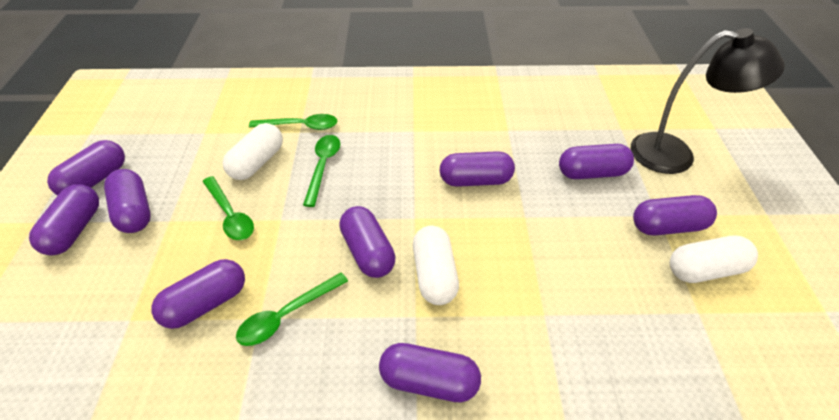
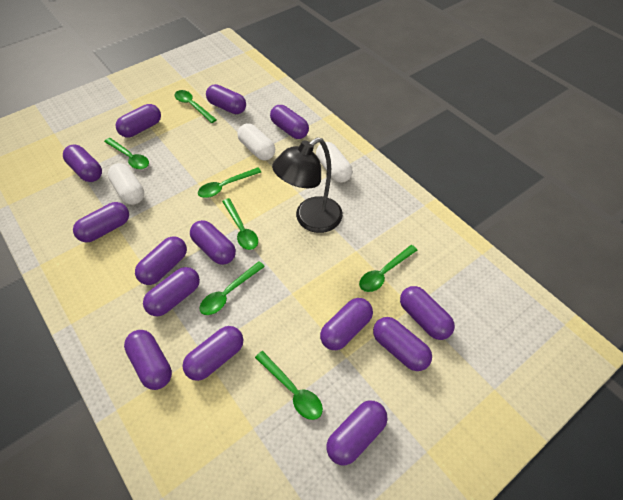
green spoon: [202,176,254,240] [236,272,348,346] [249,114,338,130] [303,135,340,207] = 4 -> [104,138,149,169] [174,90,217,123] [198,167,261,198] [199,261,265,315] [222,198,258,250] [255,351,323,420] [359,245,417,292] = 7
purple capsule: [29,184,99,255] [47,140,125,196] [104,169,151,233] [151,259,245,329] [339,206,395,278] [379,343,481,402] [440,151,515,187] [559,144,634,179] [633,195,717,236] = 9 -> [63,145,102,182] [73,202,129,242] [115,104,161,138] [124,330,172,390] [135,236,187,285] [143,267,200,316] [183,326,243,381] [190,220,236,265] [206,84,246,114] [270,105,309,139] [320,298,373,350] [327,400,387,465] [373,317,432,371] [400,286,455,340] = 14

